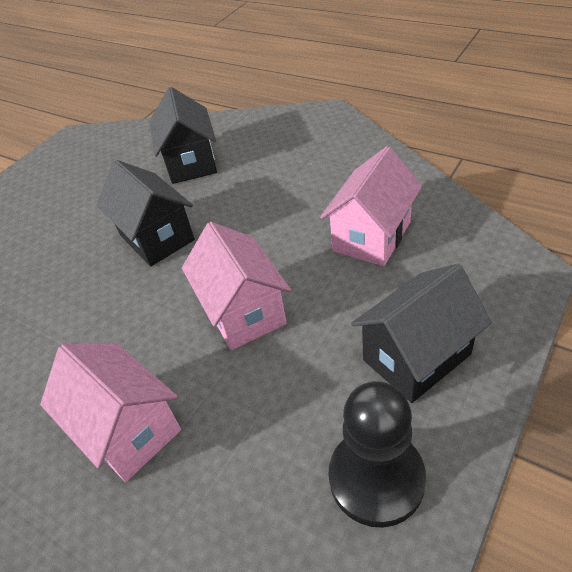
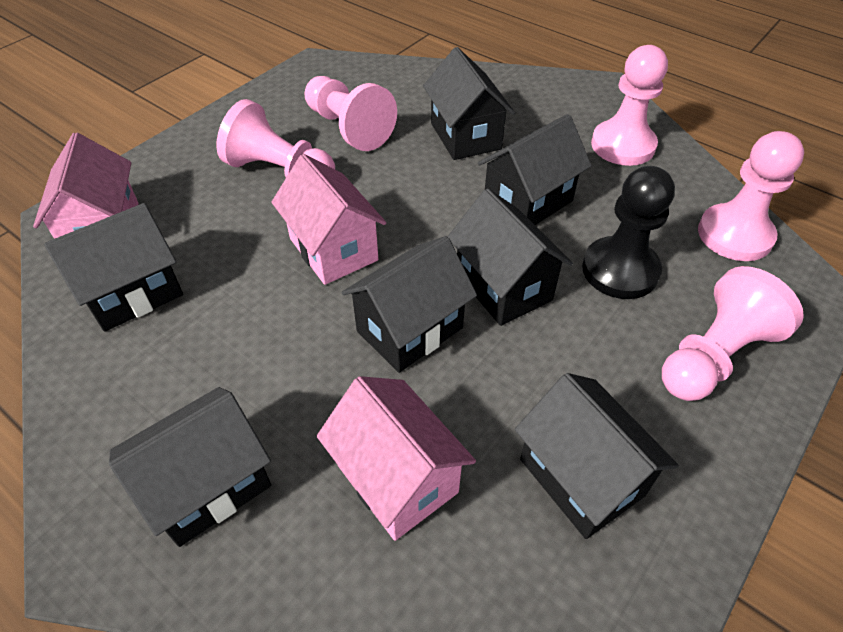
black house: [97,160,195,266] [149,87,217,184] [351,264,492,403] = 3 -> [44,203,183,332] [109,387,271,547] [342,236,477,373] [423,47,515,160] [448,189,573,326] [478,114,591,225] [515,373,679,539] = 7
pink pawn: none = 0 -> [216,99,335,177] [305,76,397,151] [591,45,668,166] [662,266,804,401] [698,131,804,261] = 5

